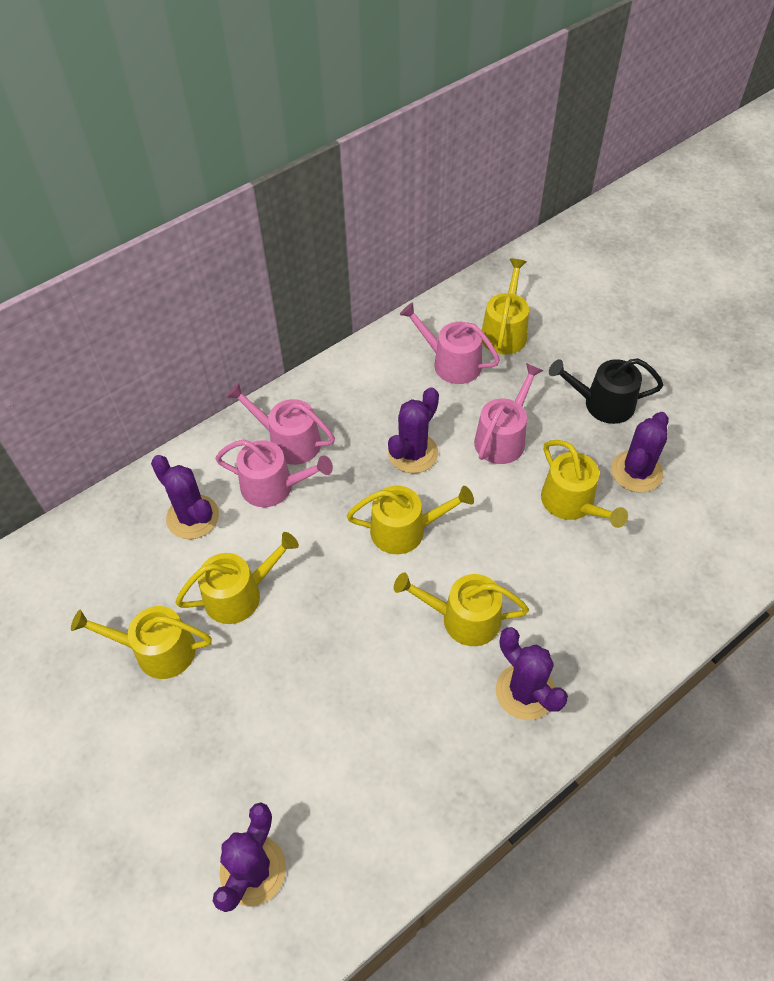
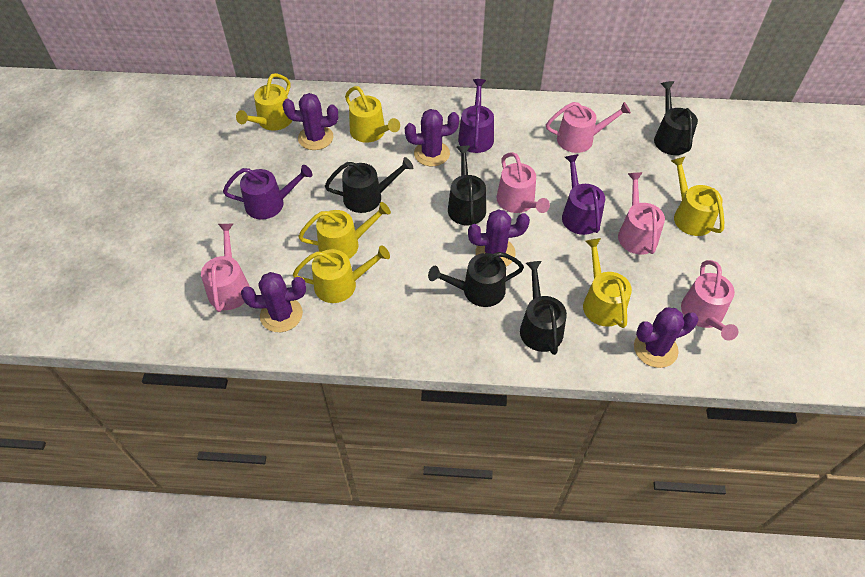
black watering can: [549,358,664,424] = 1 -> [325,157,413,213] [428,252,524,307] [448,146,486,225] [520,261,567,355] [654,81,698,155] = 5
pink watering can: [215,440,333,507] [227,383,335,465] [400,302,500,384] [474,363,543,464] = 4 -> [201,224,250,312] [497,152,550,213] [546,102,631,153] [618,172,665,255] [681,260,738,341] = 5
purple watering can: none = 0 -> [223,165,312,219] [458,79,494,153] [562,154,605,235] = 3

